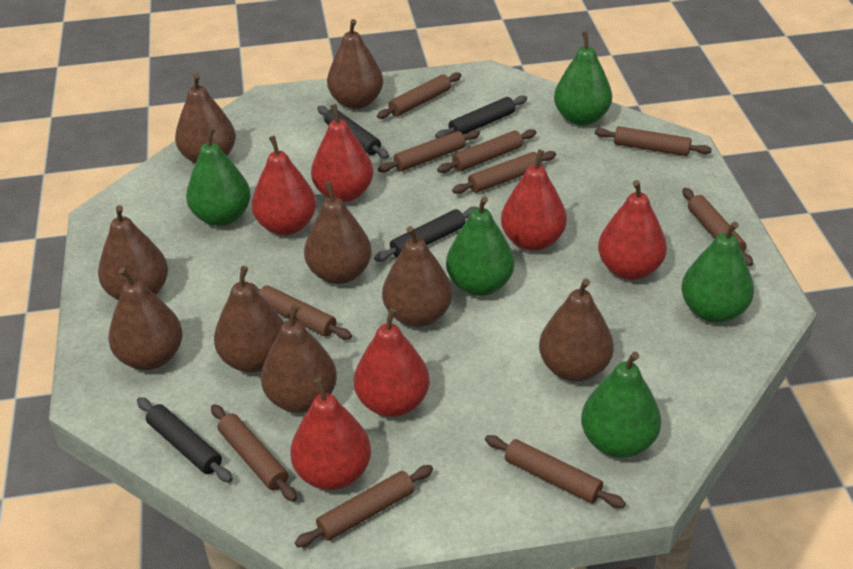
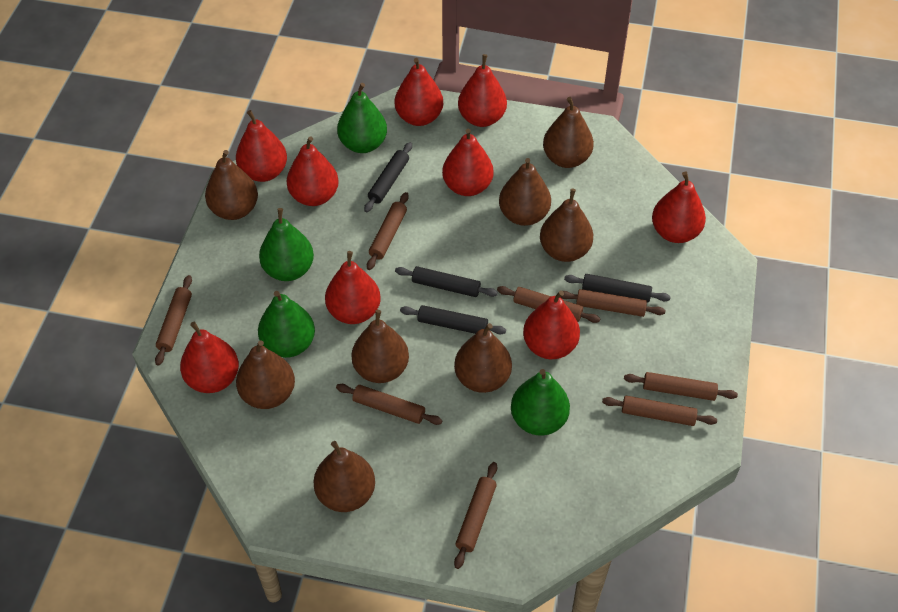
brown pear: [98,205,168,301] [108,267,183,370] [175,74,236,164] [214,266,284,373] [261,304,337,413] [304,181,372,284] [327,19,383,109] [382,226,452,327] [539,279,614,382] = 9 -> [205,150,258,220] [236,340,295,409] [313,441,375,512] [351,310,409,383] [454,323,512,393] [499,158,551,226] [540,189,593,262] [543,97,594,168] = 8
brown rolling pin: [211,404,297,502] [250,283,352,340] [295,465,433,547] [377,72,462,119] [378,130,480,173] [437,129,536,173] [452,151,556,194] [485,435,626,508] [595,126,712,156] [682,188,753,266] = 10 -> [155,275,192,365] [336,384,443,425] [367,192,409,270] [454,462,497,569] [497,286,601,323] [560,289,666,317] [602,396,717,426] [624,372,738,401] = 8
green pear: [186,127,251,226] [446,196,514,296] [554,31,612,125] [581,352,661,458] [681,221,754,323] = 5 -> [258,291,315,358] [259,208,314,281] [337,83,387,153] [511,369,570,435] = 4
red pear: [252,136,316,235] [290,378,371,490] [311,104,373,202] [354,308,430,417] [501,149,567,251] [598,180,667,280] = 6 -> [180,322,239,393] [236,110,287,182] [287,136,339,206] [325,251,381,324] [395,58,443,126] [442,128,494,196] [458,54,507,127] [523,290,580,359] [652,171,706,243] = 9

